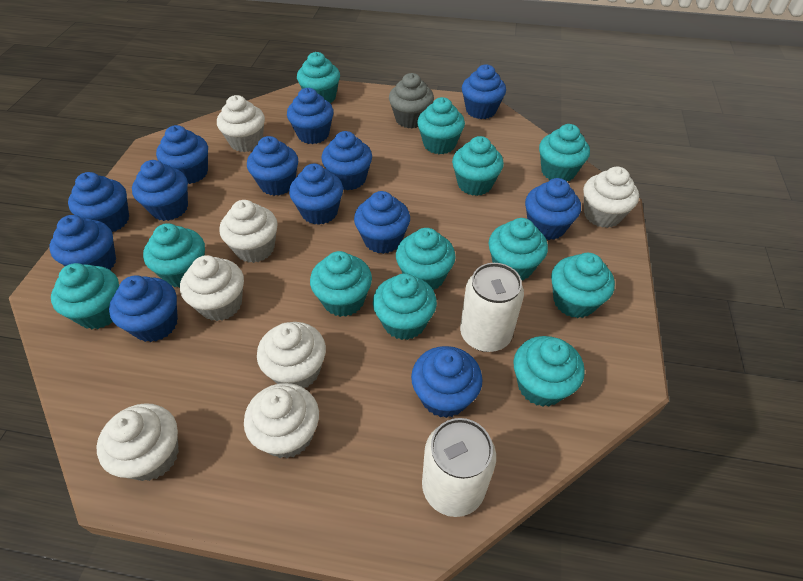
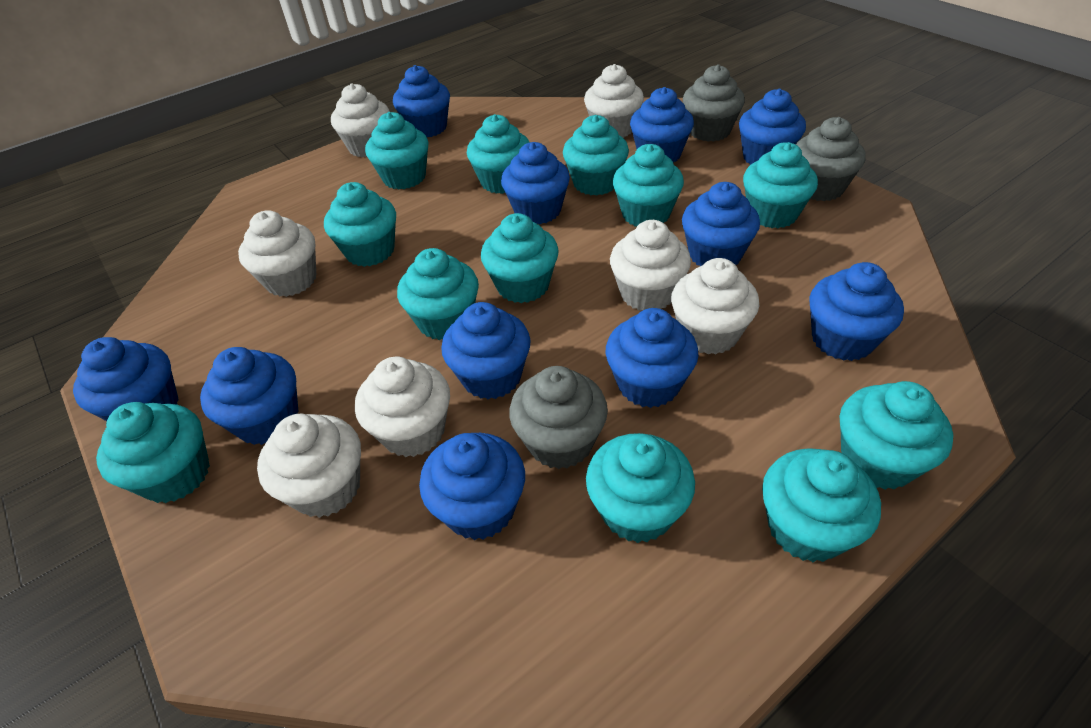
blue cupcake: [49,215,116,270] [68,172,129,232] [109,275,178,342] [132,160,188,221] [156,125,208,184] [247,136,298,196] [287,88,334,144] [289,164,343,225] [322,131,372,190] [354,191,410,254] [411,346,483,418] [462,64,506,119] [525,178,581,240] = 13 -> [73,337,179,421] [200,347,298,445] [393,65,450,137] [419,433,525,540] [441,302,531,399] [501,142,570,224] [606,308,699,408] [630,87,694,163] [682,182,760,266] [739,89,806,165] [809,262,904,361] = 11
grey cupcake: [389,73,434,128] = 1 -> [509,366,608,469] [683,64,745,142] [796,117,866,201] = 3
white can: [422,418,496,517] [460,263,524,352] = 2 -> none = 0

